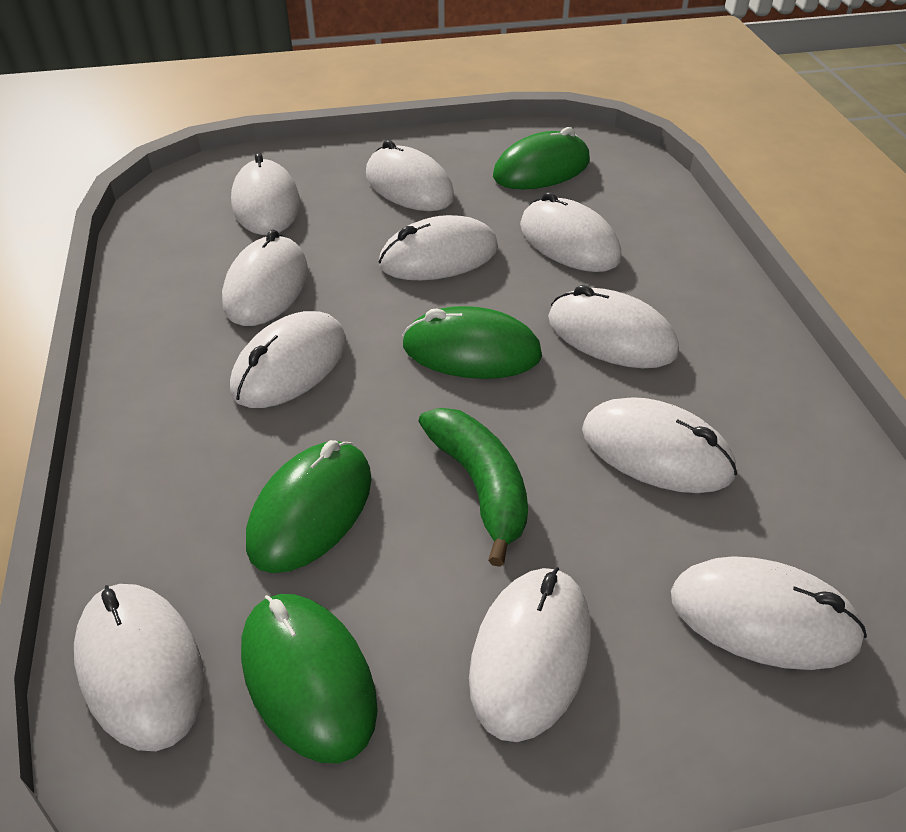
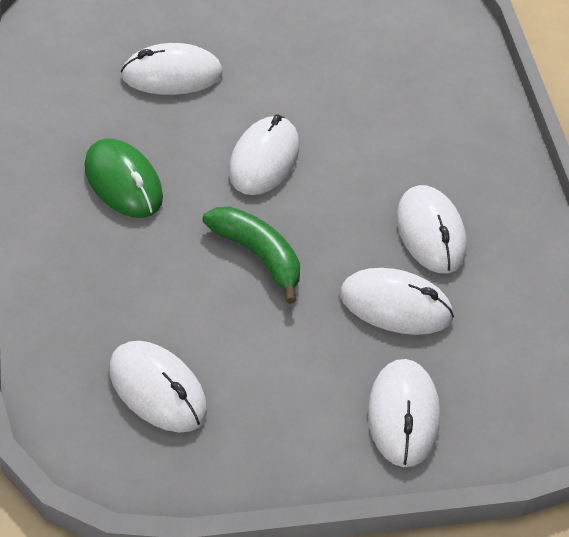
green mouse: [241,594,378,764] [246,440,372,573] [402,306,542,379] [493,127,590,189] = 4 -> [84,138,163,218] = 1
white mouse: [74,584,204,751] [222,229,308,326] [230,311,346,408] [231,153,300,235] [366,140,455,211] [379,215,498,280] [469,567,591,742] [520,192,622,272] [548,285,679,368] [582,397,737,493] [671,556,867,670] = 11 -> [109,341,207,433] [121,43,223,95] [229,114,299,195] [340,268,454,335] [368,359,440,467] [396,185,467,274] = 6

